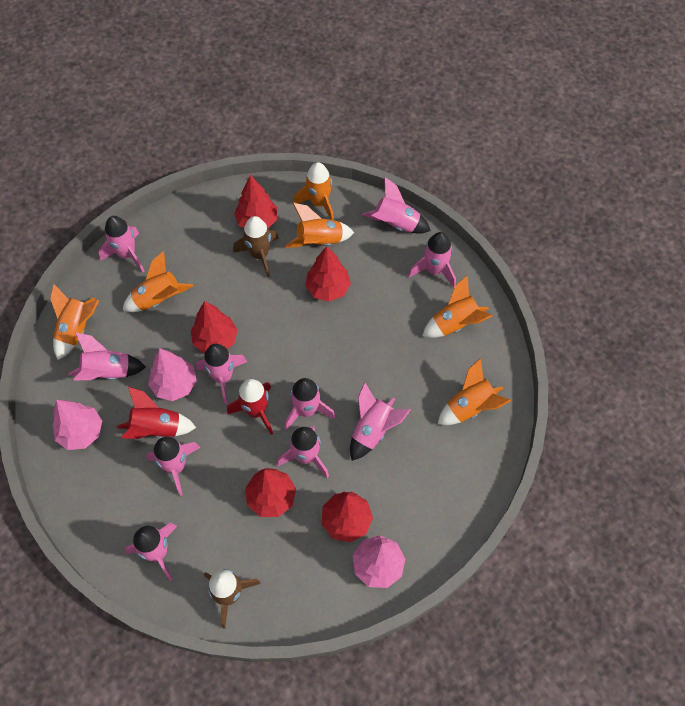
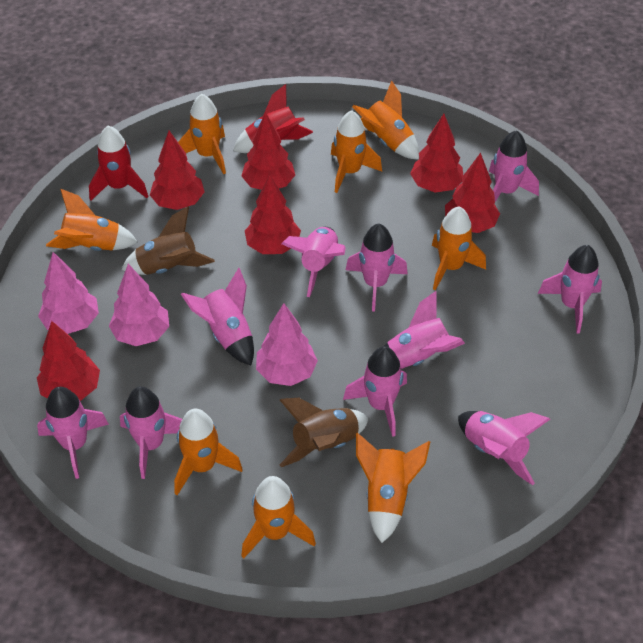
orange rocket: [50,284,99,360] [123,251,193,312] [285,203,354,248] [293,162,334,220] [423,275,492,338] [438,358,511,425] = 6 -> [46,189,138,251] [174,409,243,495] [178,94,226,174] [241,476,316,559] [331,110,382,193] [352,80,419,160] [356,433,430,543] [432,207,486,290] = 8
red tree: [191,301,238,354] [234,175,278,228] [245,468,296,517] [305,246,351,302] [322,492,373,542] = 5 -> [37,321,100,401] [150,131,204,210] [242,112,295,190] [245,175,301,254] [410,114,463,192] [445,153,500,233] = 6

